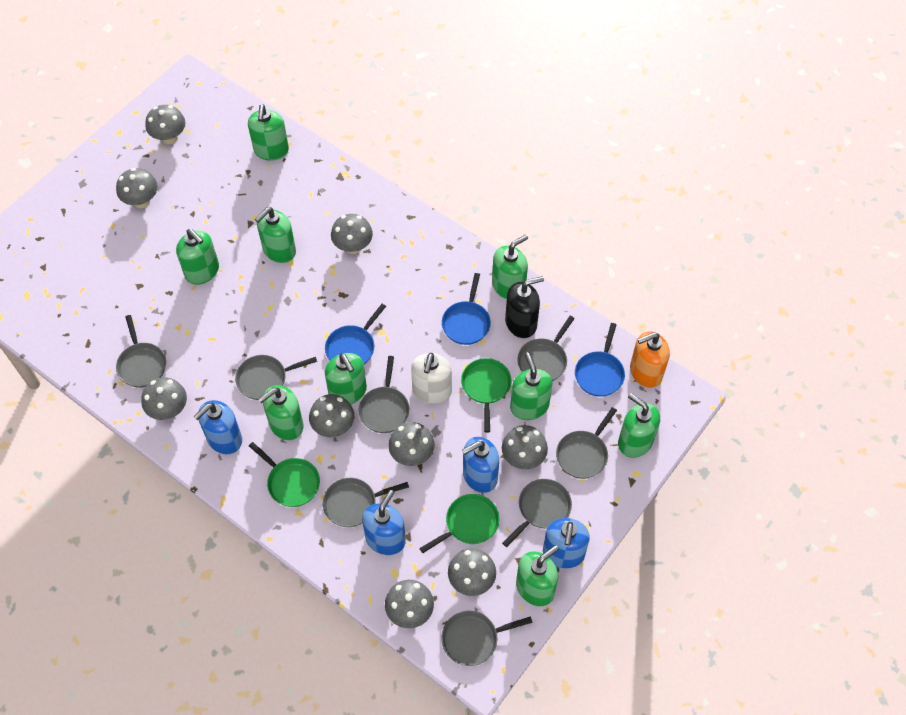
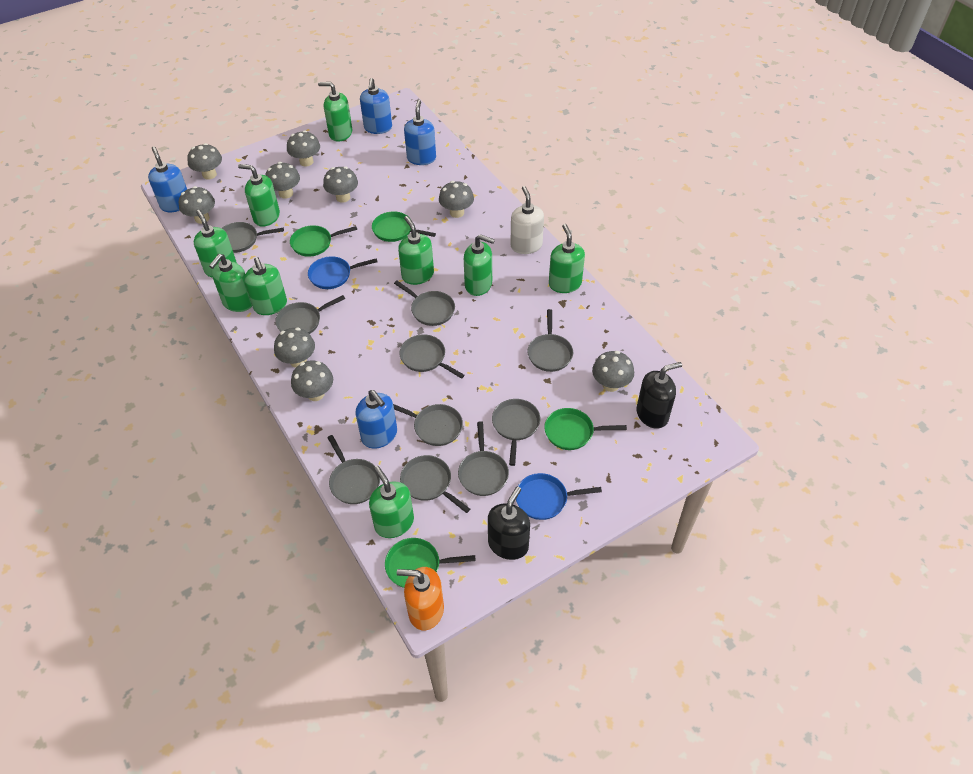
black soap dispenser: [505,276,544,338] = 1 -> [488,486,530,560] [636,362,682,429] = 2
blue pan: [325,304,386,365] [442,273,491,345] [575,323,625,397] = 3 -> [308,256,378,289] [516,473,602,520] = 2
green pan: [249,442,320,507] [419,494,499,553] [461,358,512,433] = 3 -> [290,225,357,257] [372,211,436,242] [385,538,475,588] [544,408,627,450] = 4
grey pan: [116,315,166,388] [235,355,317,400] [323,478,409,527] [358,356,409,433] [441,611,533,666] [502,479,572,547] [517,316,575,381] [556,407,617,479] = 8 -> [221,222,284,253] [275,295,345,334] [327,435,380,504] [393,404,463,446] [394,281,455,326] [399,334,465,379] [400,455,470,513] [458,421,509,496] [492,399,541,466] [527,309,573,372] = 10

